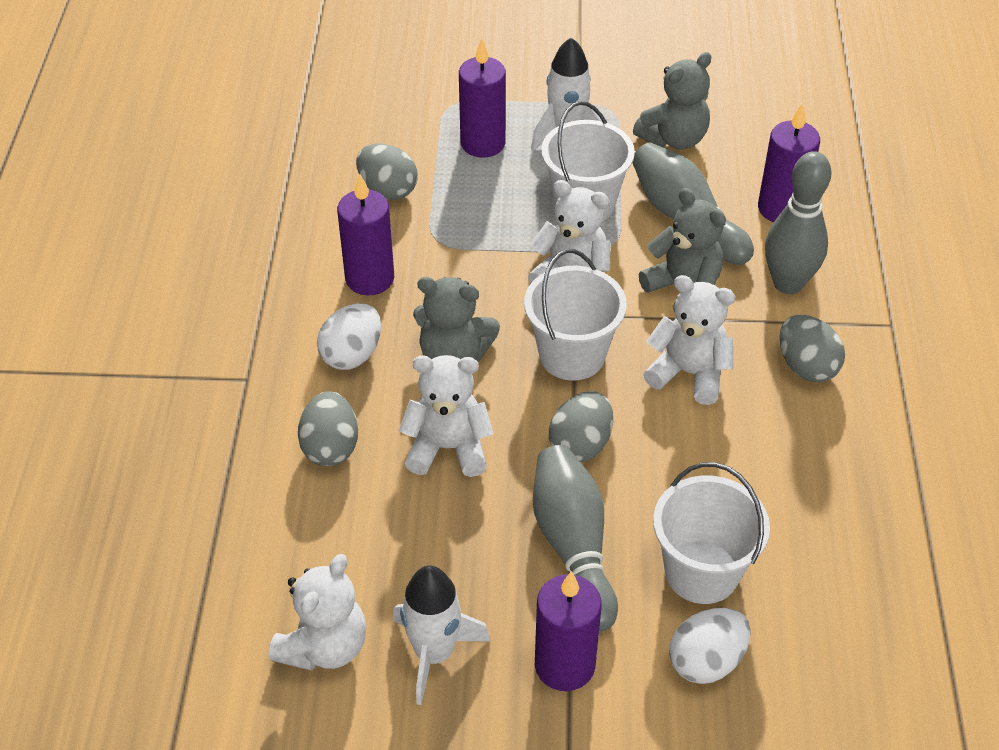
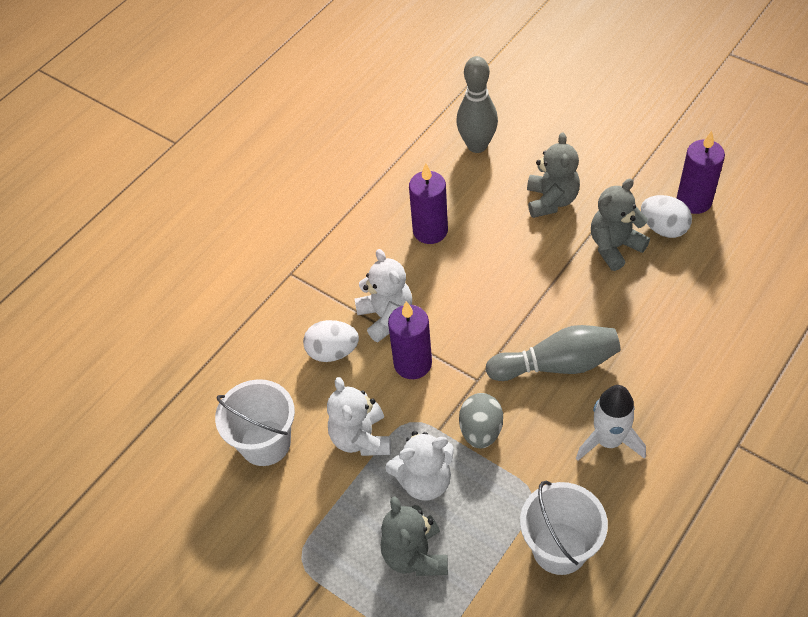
grey bowling pin: [533,445,618,632] [632,142,754,265] [765,151,831,294] = 3 -> [456,56,498,153] [486,325,621,381] = 2
grey egg: [298,391,358,466] [356,144,418,200] [549,391,613,462] [780,315,845,382] = 4 -> [459,393,503,448] = 1
purple candle: [337,174,394,295] [459,39,506,157] [535,571,602,691] [758,104,820,222] = 4 -> [388,301,432,379] [409,163,448,244] [677,130,725,214] = 3
white bucket: [524,249,627,381] [541,101,635,221] [653,462,770,604] = 3 -> [215,379,295,466] [520,481,608,575] = 2
white rocket: [393,566,491,705] [531,38,602,150] = 2 -> [576,385,646,461] = 1
white teddy bear: [269,554,367,671] [399,355,494,477] [528,180,611,284] [644,275,735,405] = 4 -> [327,377,391,456] [354,249,412,342] [385,431,454,501] = 3

